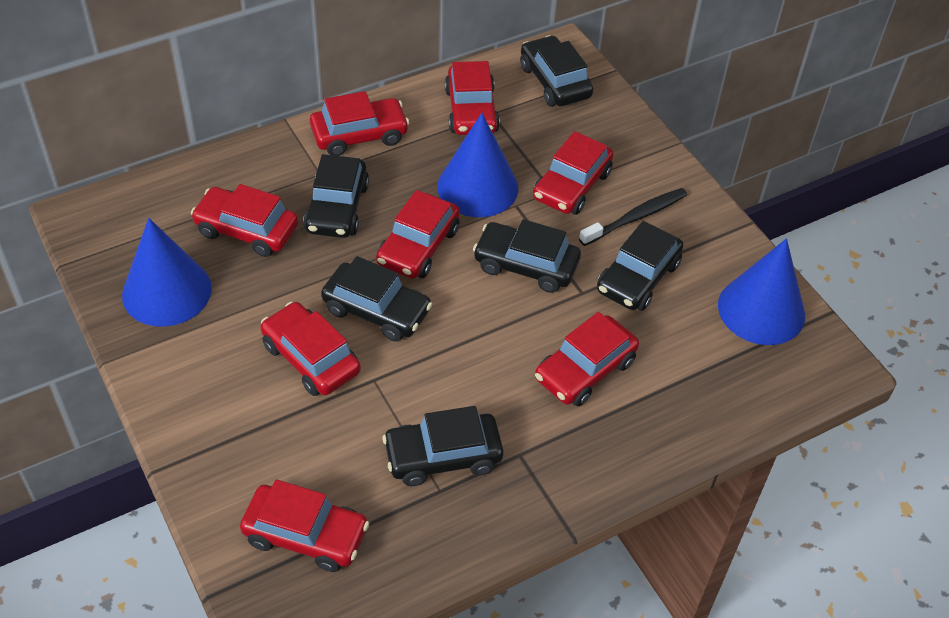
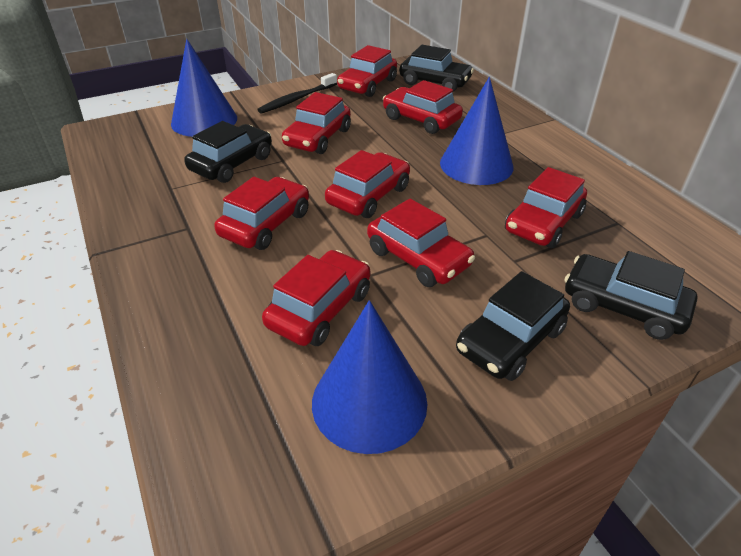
black car: [303,154,369,238] [321,256,432,342] [382,406,504,486] [473,219,581,293] [520,35,593,107] [597,221,683,311] = 6 -> [184,121,272,183] [399,45,474,92] [456,271,570,381] [565,251,698,340] = 4

